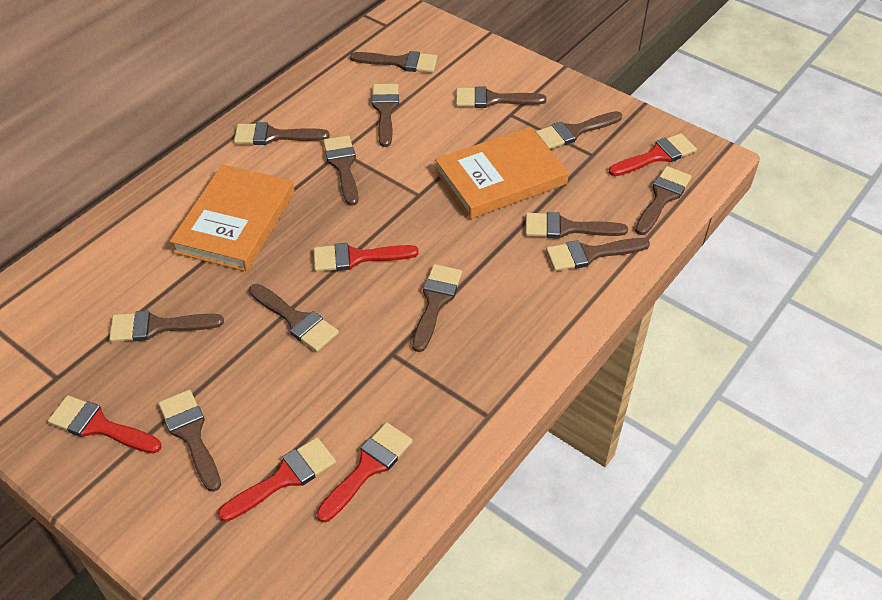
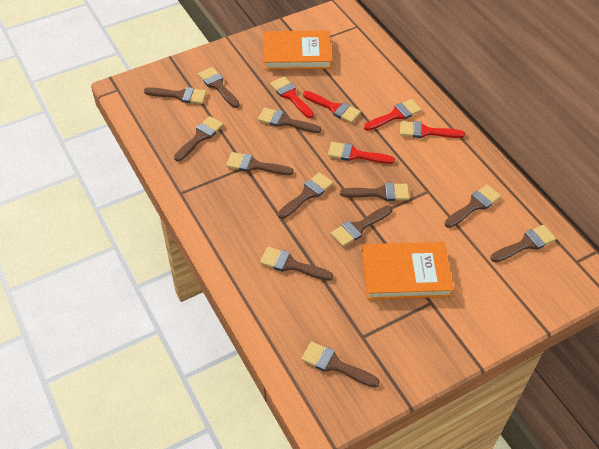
brown brush: [109,310,224,342] [158,390,221,492] [234,122,329,145] [249,284,339,352] [323,135,358,206] [350,51,437,73] [372,84,399,147] [412,264,462,352] [456,86,546,108] [525,212,628,239] [536,111,622,149] [546,238,650,271] [635,166,692,235] = 13 -> [144,87,207,104] [174,116,224,161] [198,67,239,108] [226,152,294,175] [258,107,321,133] [260,247,333,281] [278,172,333,219] [301,341,380,387] [330,205,392,247] [340,183,409,201] [444,185,501,228] [490,225,556,262] = 12

